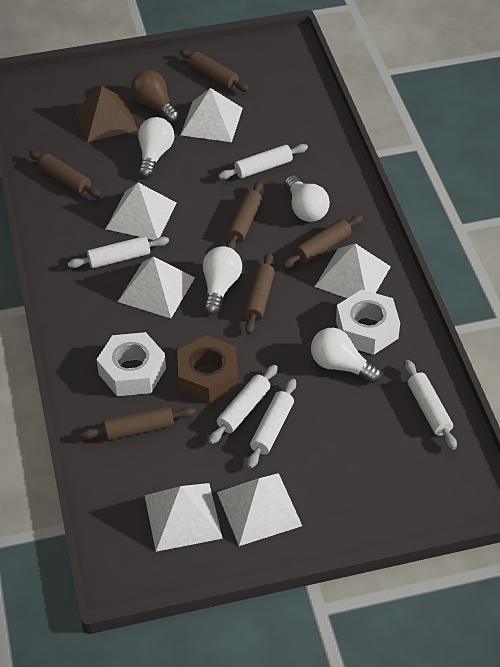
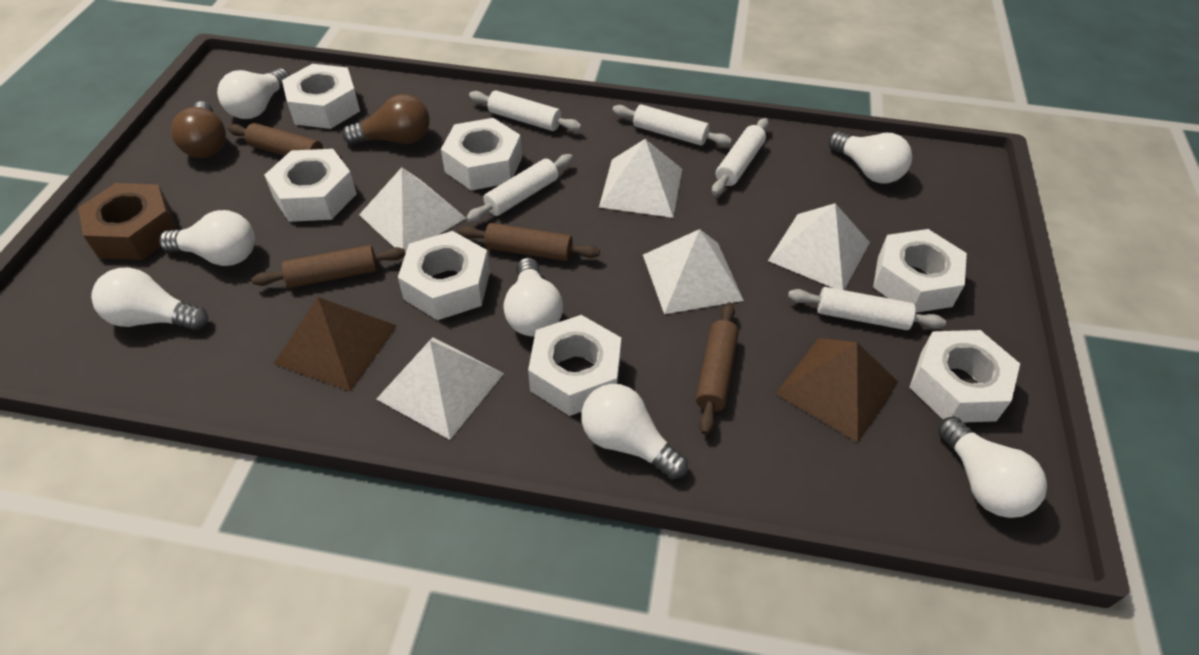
brown light bulb: [131,70,180,123] = 1 -> [171,101,226,158] [342,94,430,145] = 2
brown pyramid: [75,86,138,142] = 1 -> [274,297,397,392] [776,338,898,442] = 2
brown rolling pin: [29,151,101,198] [81,406,195,440] [180,49,249,92] [226,181,263,250] [244,252,275,334] [283,215,363,267] = 6 -> [228,123,342,160] [252,245,406,288] [458,223,600,261] [696,302,739,435] = 4
white light bulb: [138,117,174,178] [203,246,242,315] [285,175,330,222] [311,328,382,383] = 4 -> [91,268,208,330] [159,210,255,266] [217,68,290,119] [504,258,563,337] [581,384,688,480] [829,131,912,183] [938,416,1047,518] = 7
white nut: [96,332,166,396] [336,289,400,355] = 2 -> [264,149,357,222] [282,64,360,129] [398,231,490,320] [441,118,522,191] [528,315,621,416] [873,229,967,313] [909,330,1020,423] = 7
white pyramid: [106,183,177,240] [118,257,195,318] [145,483,223,552] [181,88,243,142] [217,473,302,546] [315,243,391,298] = 6 -> [359,167,466,253] [377,337,504,440] [599,139,682,218] [643,229,744,314] [768,203,870,290] = 5

